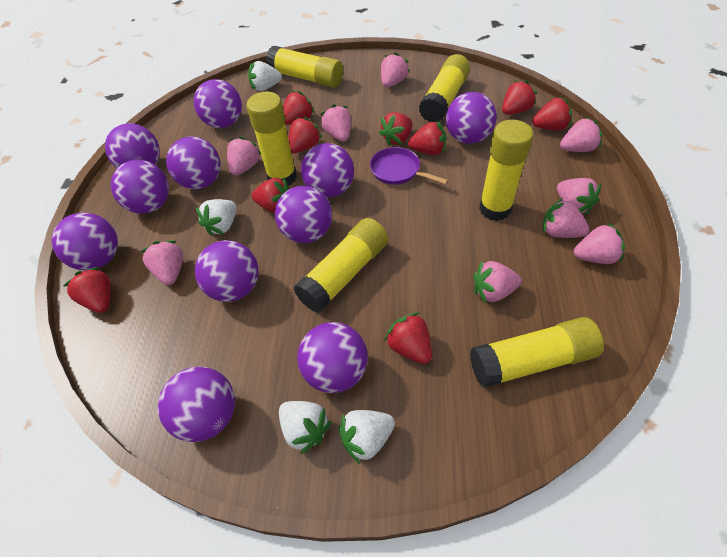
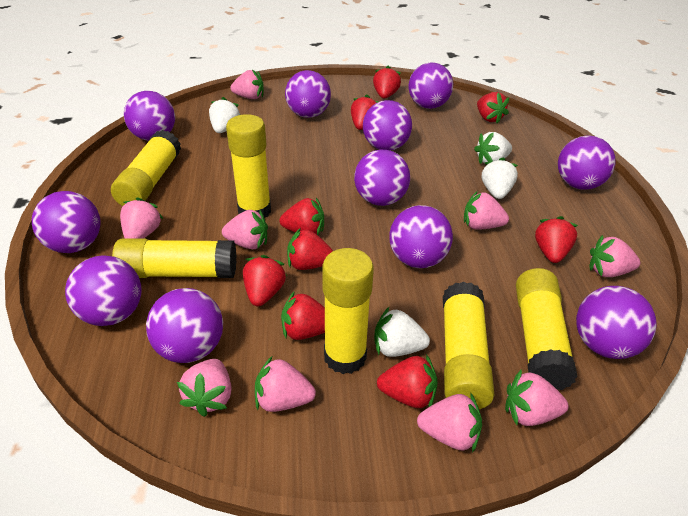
purple pan: [370,147,448,185] = 1 -> none = 0

